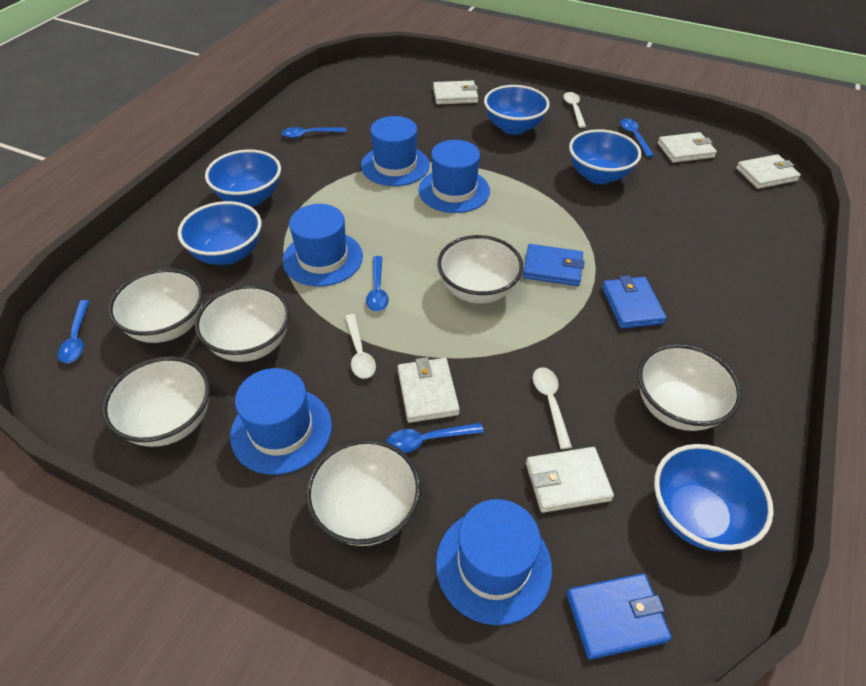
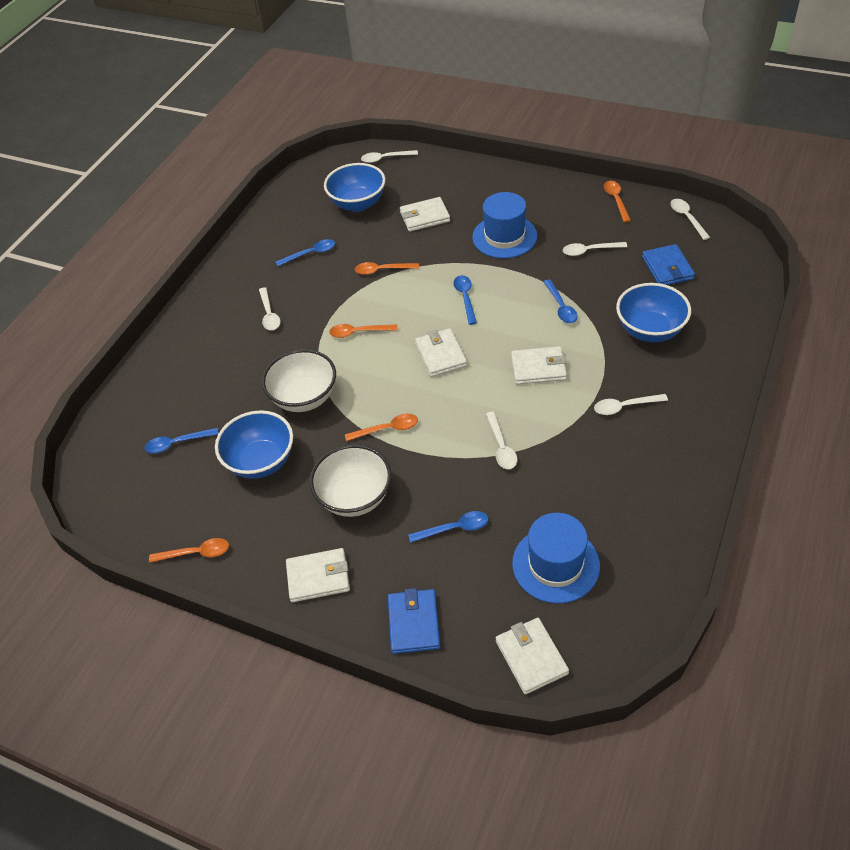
blue bowl: [178,201,261,265] [205,149,281,207] [484,85,550,135] [569,129,641,184] [654,444,774,551] = 5 -> [215,410,293,479] [324,163,385,212] [616,283,691,342] = 3
blue hat: [230,368,332,475] [282,204,363,286] [361,116,430,186] [419,140,490,213] [436,499,552,625] = 5 -> [472,192,537,258] [512,513,600,604] = 2
blue wallet: [523,244,584,286] [566,573,671,660] [602,275,667,329] = 3 -> [388,588,440,654] [642,244,695,285] = 2
orange spoon: none = 0 -> [149,538,229,563] [329,324,398,338] [345,414,418,441] [355,262,419,275] [604,181,631,222] = 5
white bowl: [102,357,210,447] [108,268,203,343] [195,285,290,362] [306,439,421,546] [437,235,523,303] [638,344,742,431] = 6 -> [262,349,336,412] [310,445,391,517] = 2
white spoon: [345,314,376,379] [533,367,572,449] [563,92,586,128] = 3 -> [259,287,281,330] [361,150,418,163] [486,412,517,469] [563,242,627,256] [594,394,668,415] [670,199,710,240] = 6

